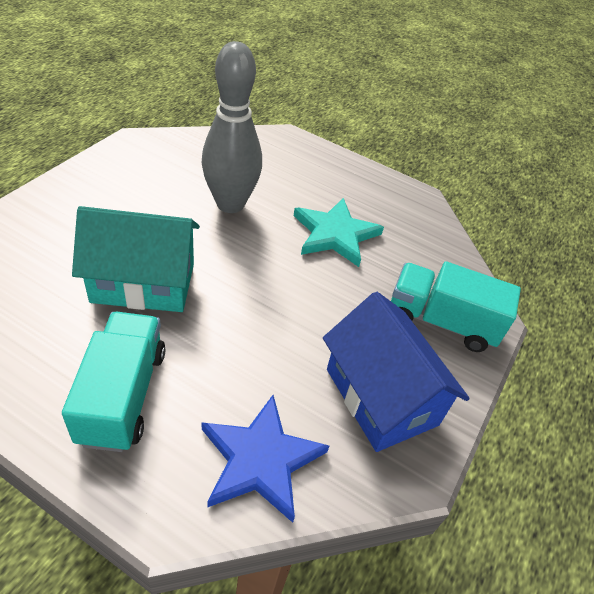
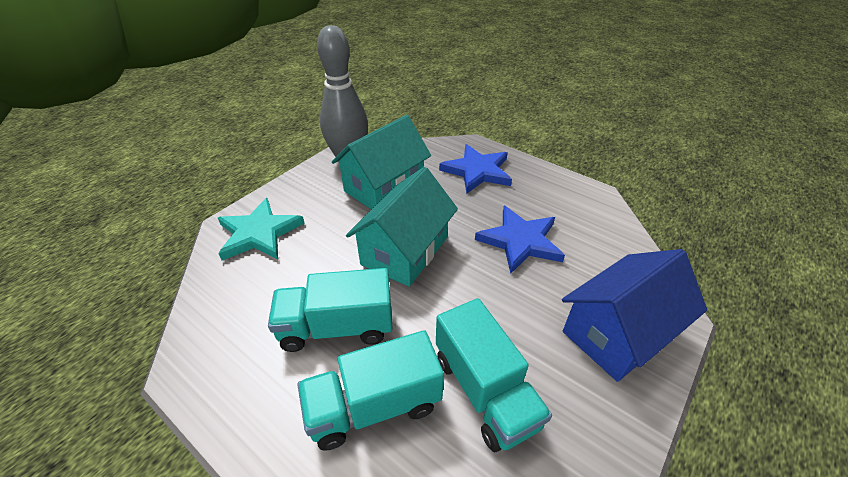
blue star: [202,395,329,523] = 1 -> [439,144,512,193] [475,206,565,274] = 2
turquoise house: [72,206,200,312] = 1 -> [332,115,431,209] [346,167,458,287] = 2
turquoise truck: [62,312,165,452] [391,261,521,352] = 2 -> [268,268,393,352] [297,330,444,451] [436,298,552,452] = 3

